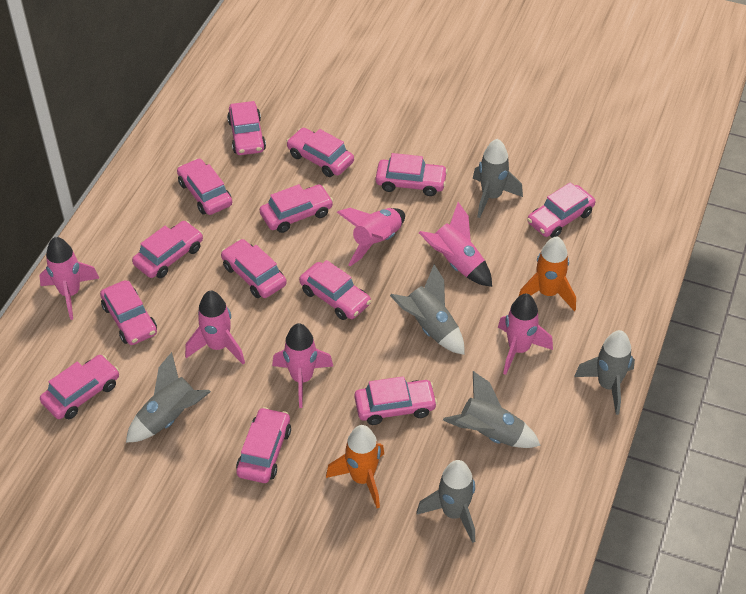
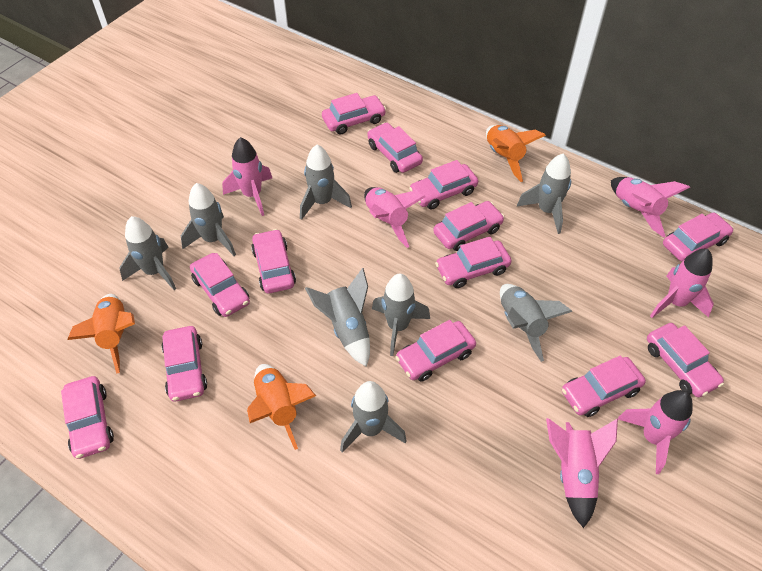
grey rocket: [126,352,211,443] [390,264,464,355] [417,460,475,543] [443,371,541,448] [473,139,523,218] [574,330,635,415] = 6 -> [119,216,176,290] [181,183,236,256] [300,145,352,220] [305,268,370,367] [340,381,407,453] [372,274,430,356] [500,284,573,362] [517,154,571,234] = 8
orange rocket: [326,425,384,508] [518,236,576,311] = 2 -> [68,294,135,374] [247,364,316,450] [486,125,546,182] = 3

